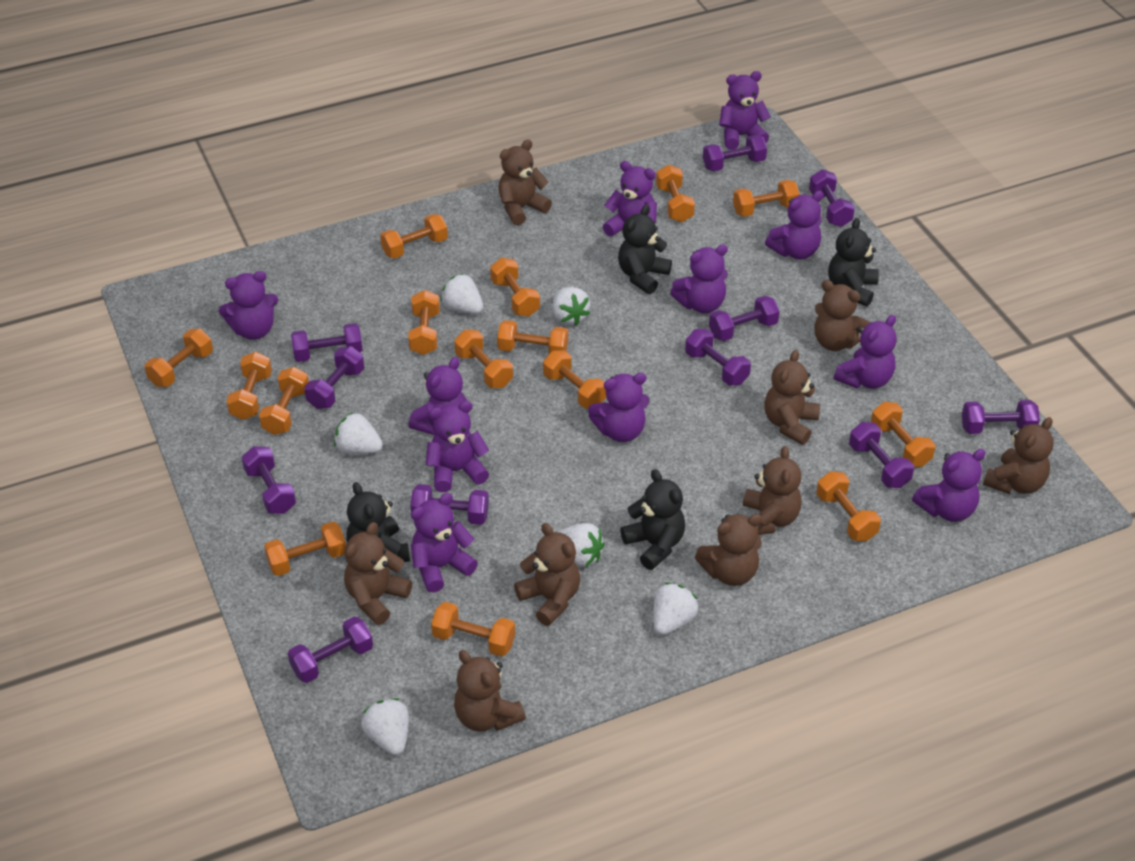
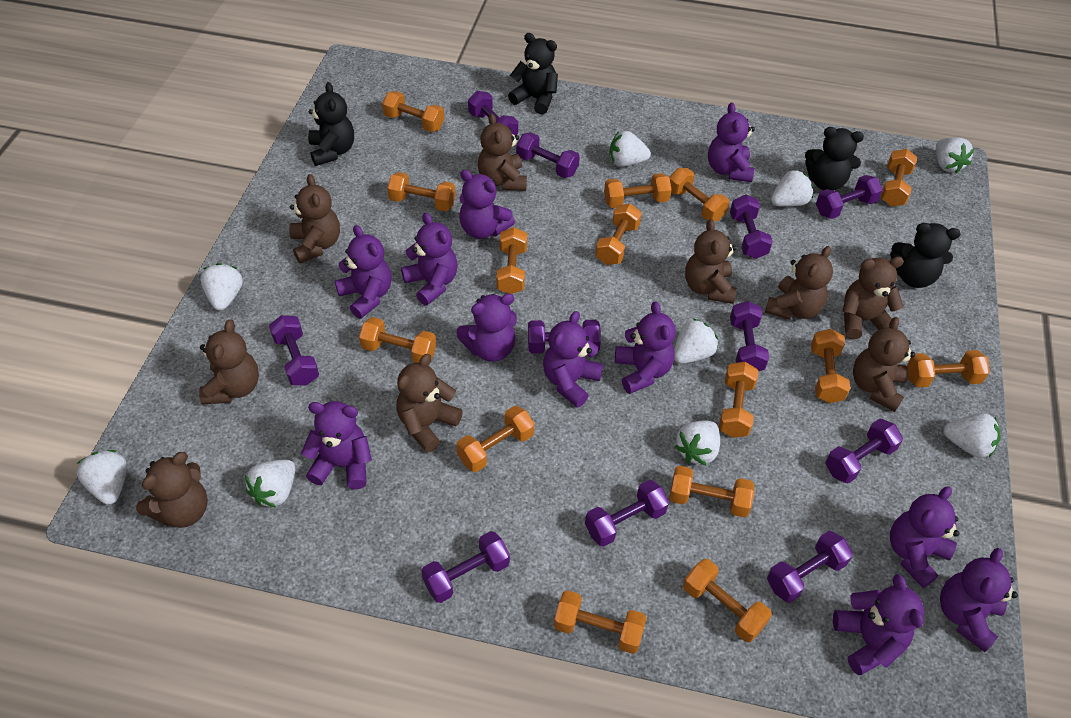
white strawberry: [334,412,383,454] [361,698,409,755] [440,273,483,314] [553,287,590,326] [559,523,605,567] [653,583,699,635] = 6 -> [77,450,127,505] [200,263,243,311] [245,460,295,508] [610,131,651,167] [674,319,718,364] [675,421,720,465] [771,170,814,207] [936,137,975,173] [943,413,1001,458] = 9

